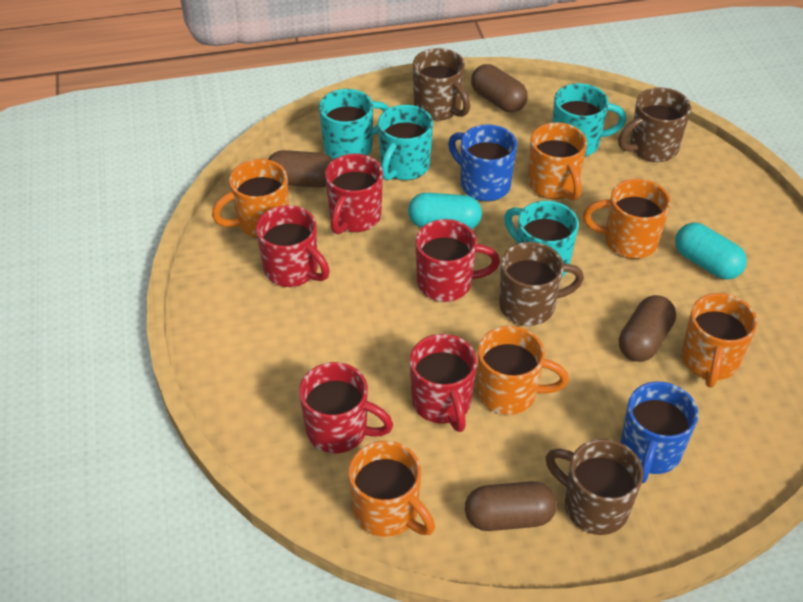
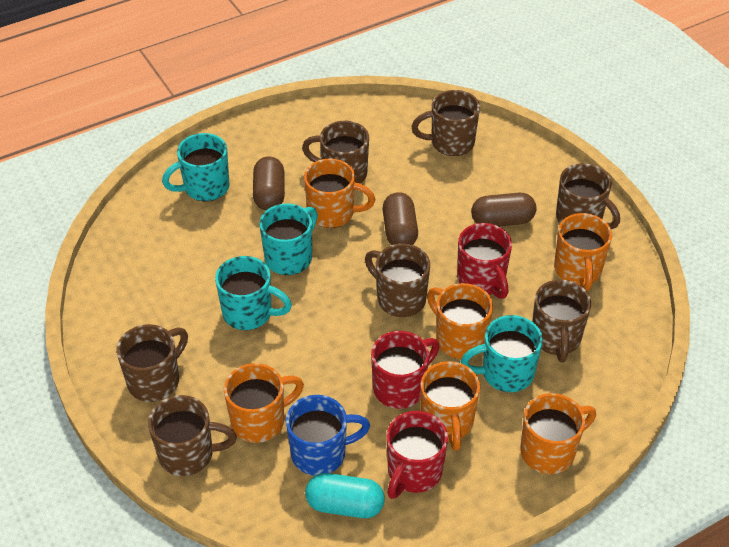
blue mug: [448,124,517,202] [620,382,699,483] = 2 -> [286,395,370,476] = 1
brown capsule: [268,150,333,188] [465,481,557,531] [471,64,528,112] [619,295,676,362] = 4 -> [253,156,285,210] [383,192,418,245] [471,193,536,227] = 3
brown mug: [413,48,470,120] [499,242,584,326] [546,439,643,535] [618,87,691,162] = 4 -> [116,324,188,402] [148,395,237,476] [302,121,369,183] [365,244,430,317] [411,90,480,156] [532,279,591,362] [556,163,620,229] = 7
red mug: [256,205,330,287] [299,362,393,453] [325,154,383,234] [410,334,477,432] [415,219,500,302] = 5 -> [371,331,440,409] [386,411,448,499] [457,223,512,299] = 3
turquoise capsule: [408,193,482,229] [675,223,747,280] = 2 -> [305,473,385,518] = 1

